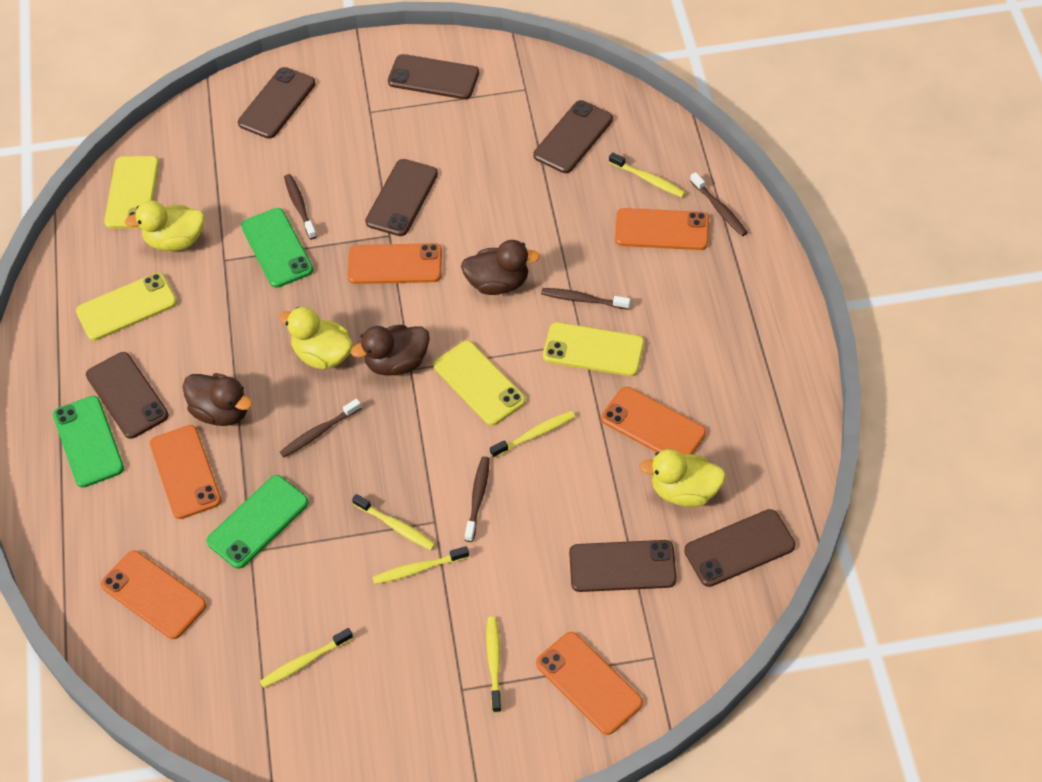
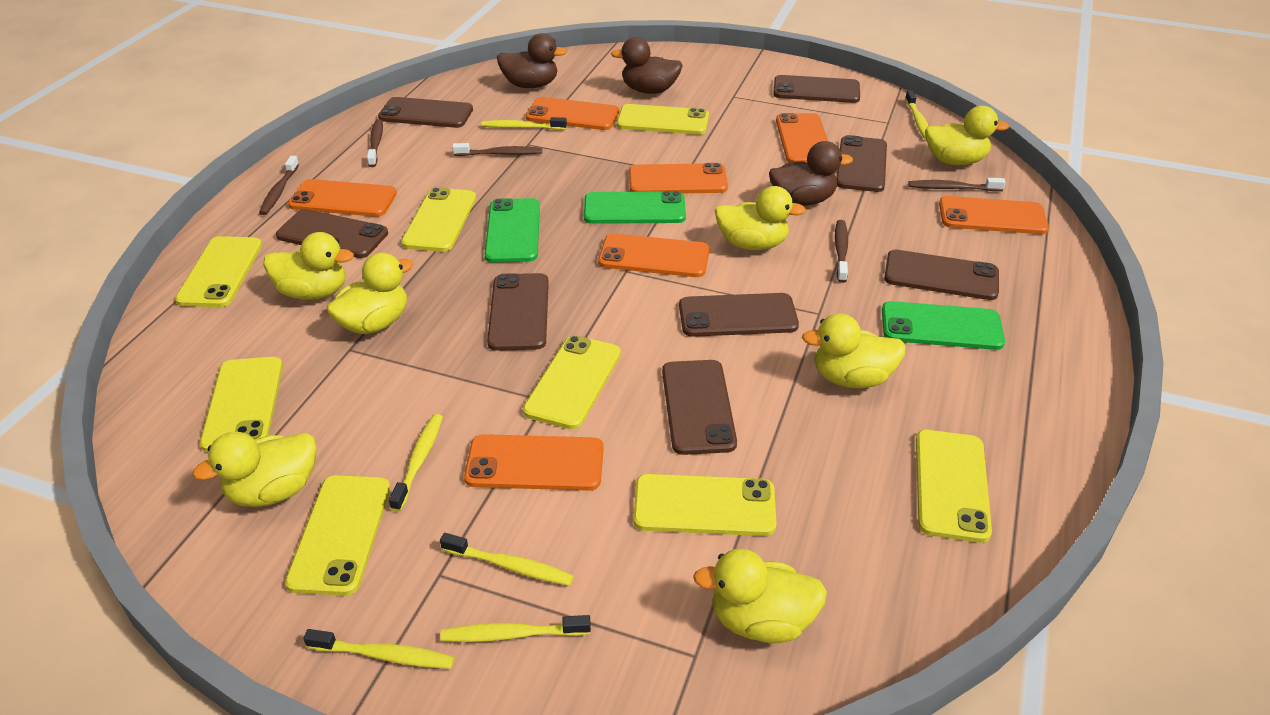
brown phone: [86,352,169,439] [238,67,315,139] [365,159,438,236] [388,54,479,99] [533,100,613,173] [569,540,677,592] [684,509,796,587] = 7 -> [276,209,388,258] [378,97,473,128] [487,273,549,351] [662,360,737,455] [679,293,799,337] [773,75,860,103] [836,135,887,192] [884,250,999,300] = 8
orange phone: [101,551,206,639] [150,425,222,519] [347,243,442,284] [536,632,643,735] [601,387,706,455] [615,208,709,250] = 6 -> [288,179,397,217] [464,434,604,491] [526,97,619,130] [598,233,710,277] [629,163,728,193] [776,113,828,163] [939,196,1049,234] = 7
yellow duck: [125,200,205,251] [279,307,353,370] [639,449,726,507] = 3 -> [192,432,316,507] [263,232,354,300] [326,253,413,334] [693,548,827,643] [715,186,806,250] [802,313,906,388] [925,106,1009,165] = 7
yellow phone: [76,273,177,341] [104,156,159,229] [434,341,526,426] [543,322,644,376] = 4 -> [175,236,262,307] [200,357,283,452] [285,475,390,596] [401,187,476,252] [523,335,621,429] [617,104,709,135] [634,474,777,536] [916,430,992,543] = 8

